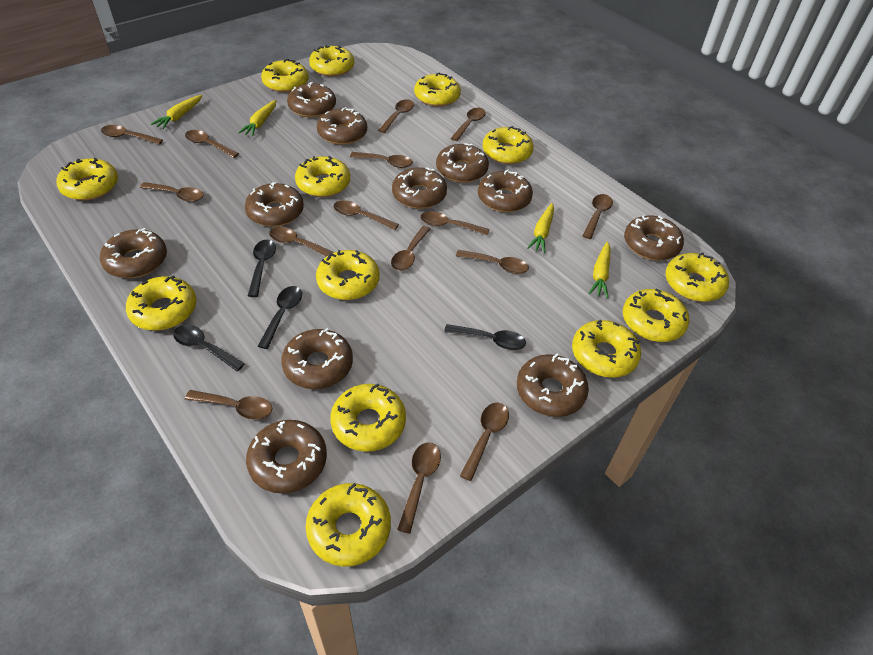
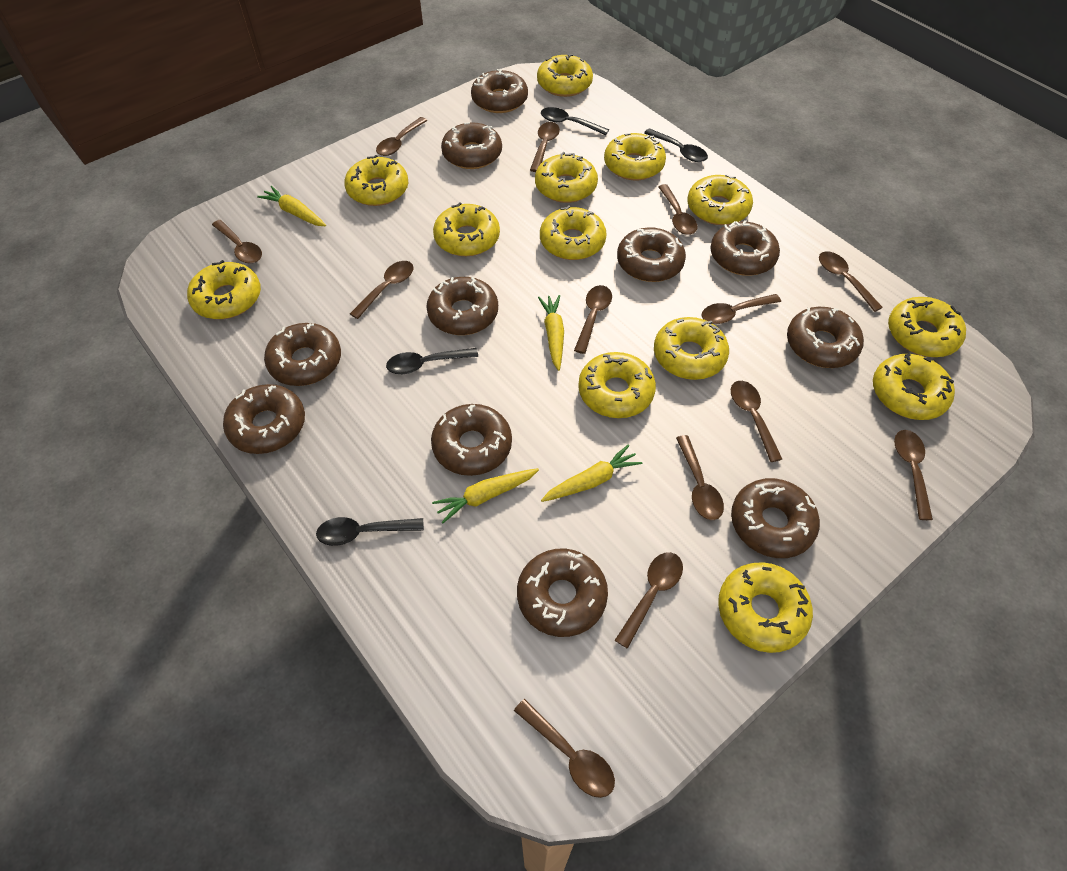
brown spoon: [101,125,163,145] [140,182,204,202] [185,130,239,158] [185,390,272,420] [269,227,334,257] [333,200,399,230] [350,152,413,168] [378,99,414,133] [391,226,431,271] [397,442,441,534] [420,211,490,236] [451,108,486,141] [456,250,529,274] [460,403,509,481] [583,194,613,239] = 15 -> [212,220,262,264] [350,261,414,319] [376,117,428,156] [514,699,615,798] [530,122,560,172] [574,285,612,354] [615,552,683,649] [658,184,697,235] [676,435,724,520] [701,294,781,324] [731,381,782,462] [819,251,883,312] [894,430,933,520] = 13

